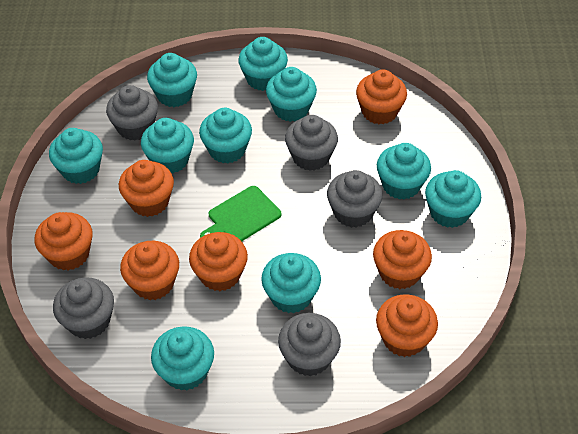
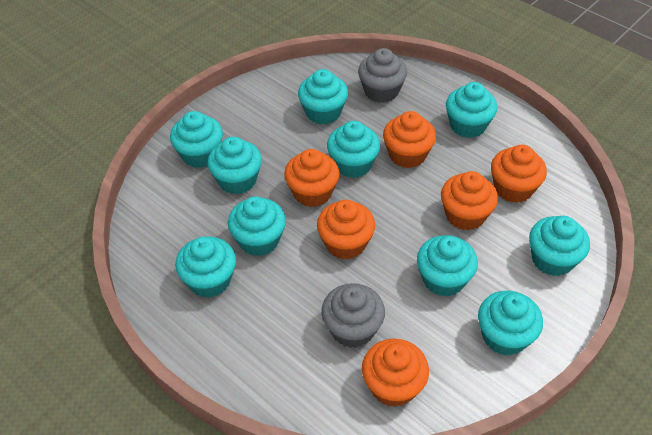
green cutting board: [200,186,281,241] = 1 -> none = 0
grey cupcake: [53,277,114,339] [106,85,158,141] [278,313,341,376] [285,115,338,171] [327,170,383,228] = 5 -> [321,283,385,348] [358,48,407,103] = 2
orange cupcake: [35,212,93,271] [119,160,174,217] [120,241,179,300] [189,232,248,291] [356,69,407,124] [373,230,432,289] [376,294,438,357] = 7 -> [284,149,340,207] [317,200,375,260] [362,339,429,407] [383,111,436,168] [441,171,498,230] [491,145,547,203] = 6

